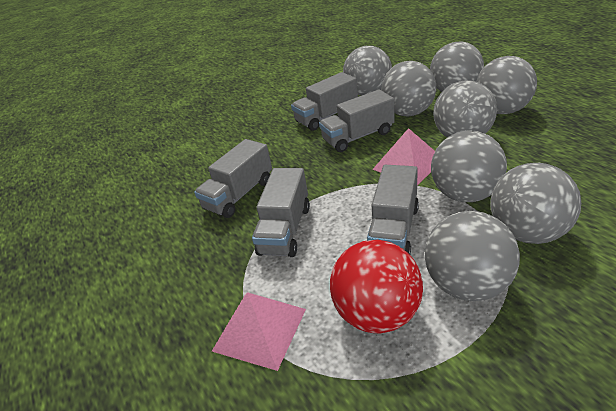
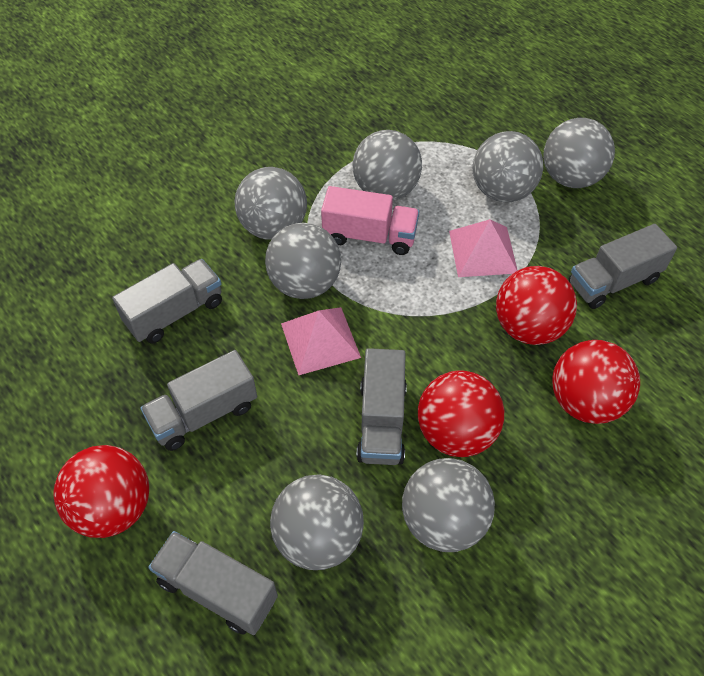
grey ball: [343,46,392,96] [381,61,436,116] [425,211,520,301] [430,42,484,92] [431,130,507,202] [433,80,497,137] [476,56,537,114] [490,163,581,244] = 8 -> [235,167,307,240] [265,223,341,299] [270,474,364,570] [353,130,422,200] [402,458,495,552] [473,131,543,202] [543,118,615,188] = 7
pink truck: none = 0 -> [321,186,419,255] = 1
red ball: [330,240,423,333] = 1 -> [54,445,149,538] [418,370,504,457] [496,266,577,345] [552,340,640,424] = 4

